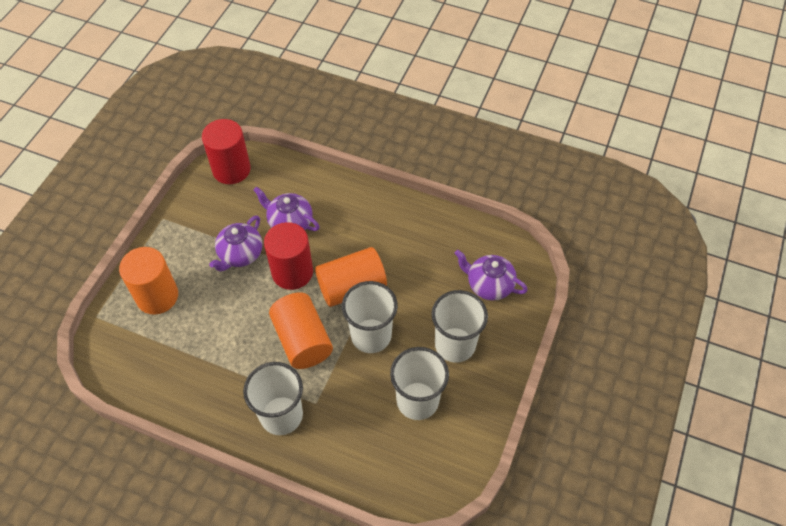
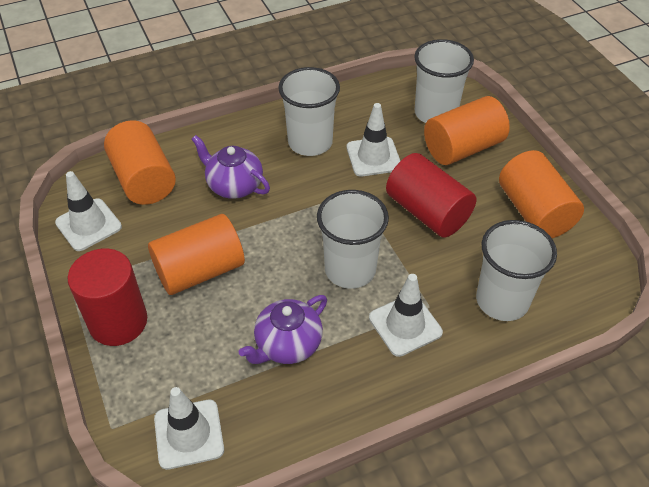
orange cylinder: [119,247,178,315] [269,292,333,369] [315,247,387,307] = 3 -> [104,120,176,205] [148,214,245,295] [424,96,510,165] [499,150,584,238] = 4
purple teapot: [209,215,262,272] [253,186,320,231] [455,250,528,301] = 3 -> [192,135,270,199] [239,295,327,364] = 2
white traffic cone: none = 0 -> [55,171,122,251] [154,387,224,470] [347,103,400,177] [369,274,443,357] = 4

